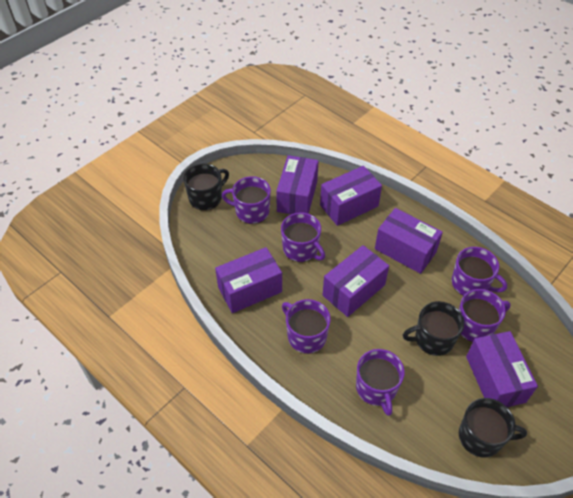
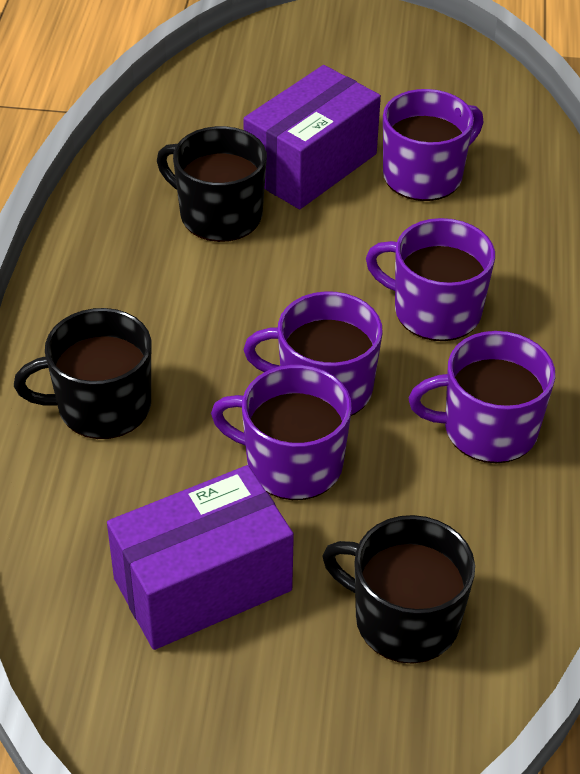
purple box: [215,247,282,313] [276,155,318,214] [320,166,382,226] [323,245,389,317] [375,208,443,274] [466,331,538,407] = 6 -> [107,465,294,650] [243,65,381,209] = 2
purple mug: [222,176,271,224] [281,213,325,262] [282,299,331,354] [356,349,405,416] [452,247,507,296] [459,289,511,342] = 6 -> [211,365,352,500] [244,291,382,416] [366,218,495,341] [383,89,484,201] [409,331,555,463] = 5

